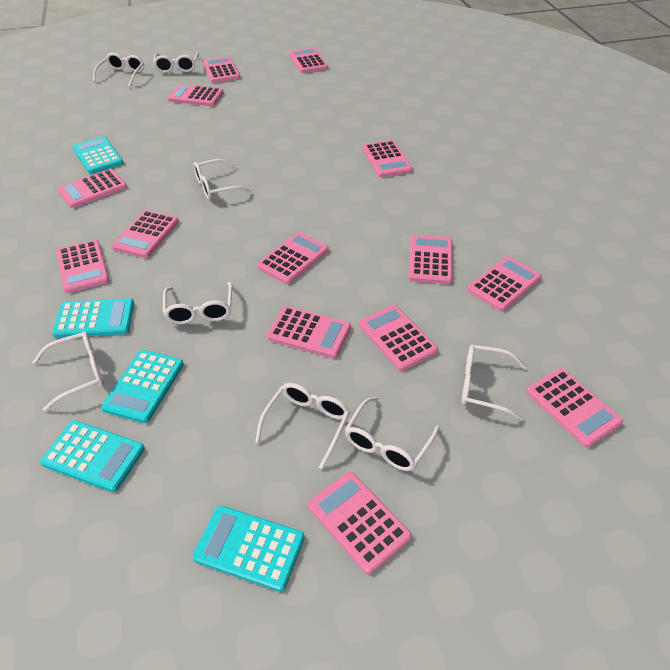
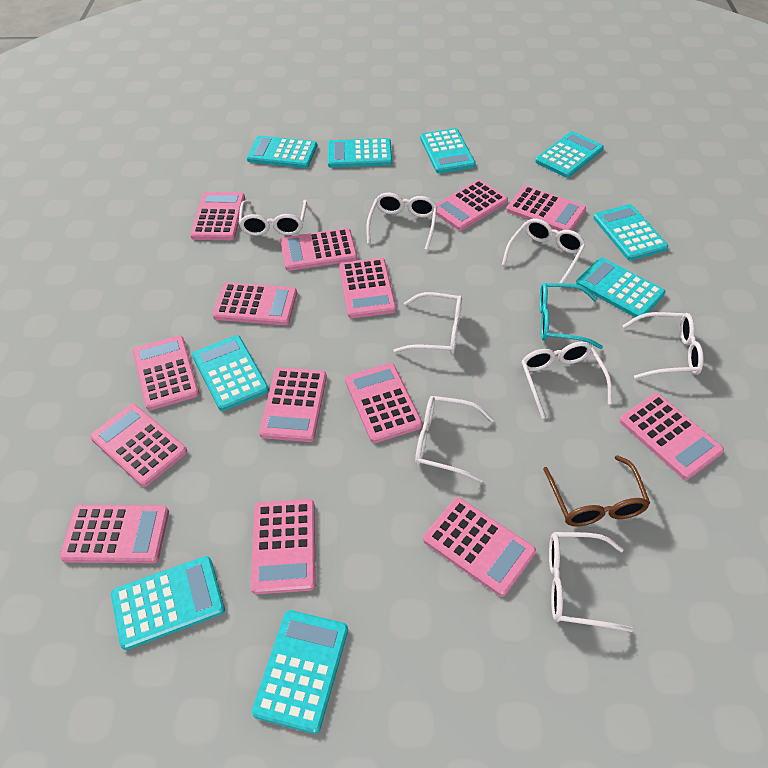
brown glasses: none = 0 -> [543,455,650,527] = 1
turquoise calculator: [40,420,145,492] [52,298,134,338] [73,137,124,174] [101,350,184,423] [193,506,305,592] = 5 -> [111,556,225,650] [192,335,269,411] [247,135,317,168] [252,610,348,734] [328,138,392,168] [420,128,476,174] [535,131,604,178] [576,258,665,319] [593,204,668,261] = 9
turquoise glasses: none = 0 -> [539,283,603,349] = 1

